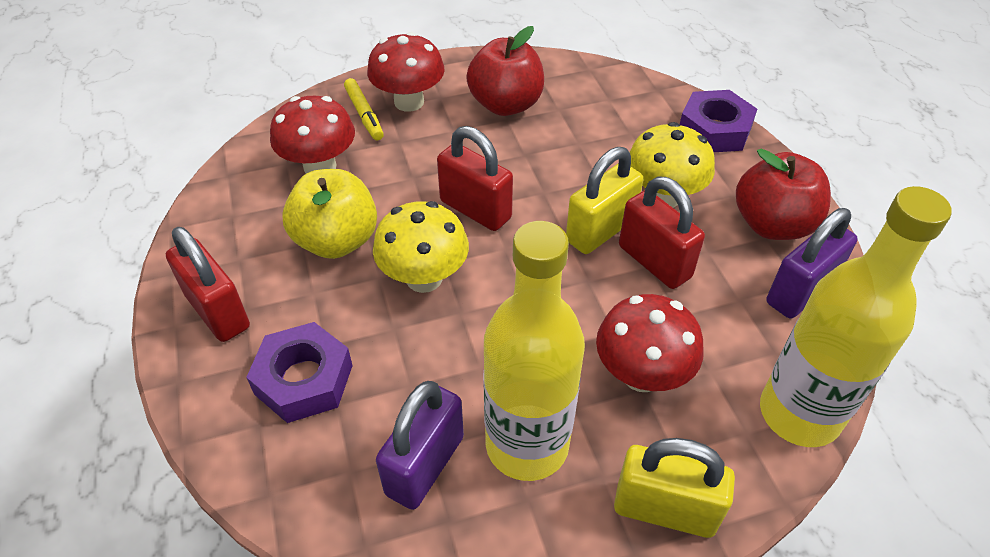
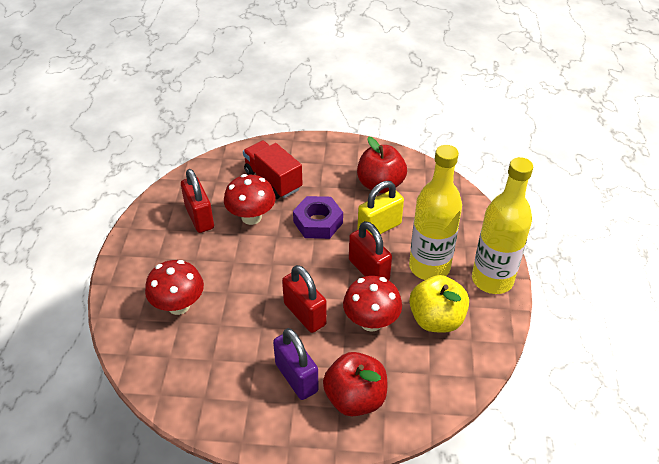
purple nut: [246,322,353,423] [680,90,757,152] = 2 -> [293,196,343,239] = 1
purple padlock: [376,381,464,510] [766,208,858,319] = 2 -> [273,328,319,400] = 1
red truck: none = 0 -> [243,141,303,199] = 1
yellow marker: [344,78,384,140] = 1 -> none = 0
yellow mushroom: [373,201,469,293] [629,122,715,208] = 2 -> none = 0
yellow padlock: [566,147,643,254] [614,438,735,538] = 2 -> [357,181,404,236] = 1

